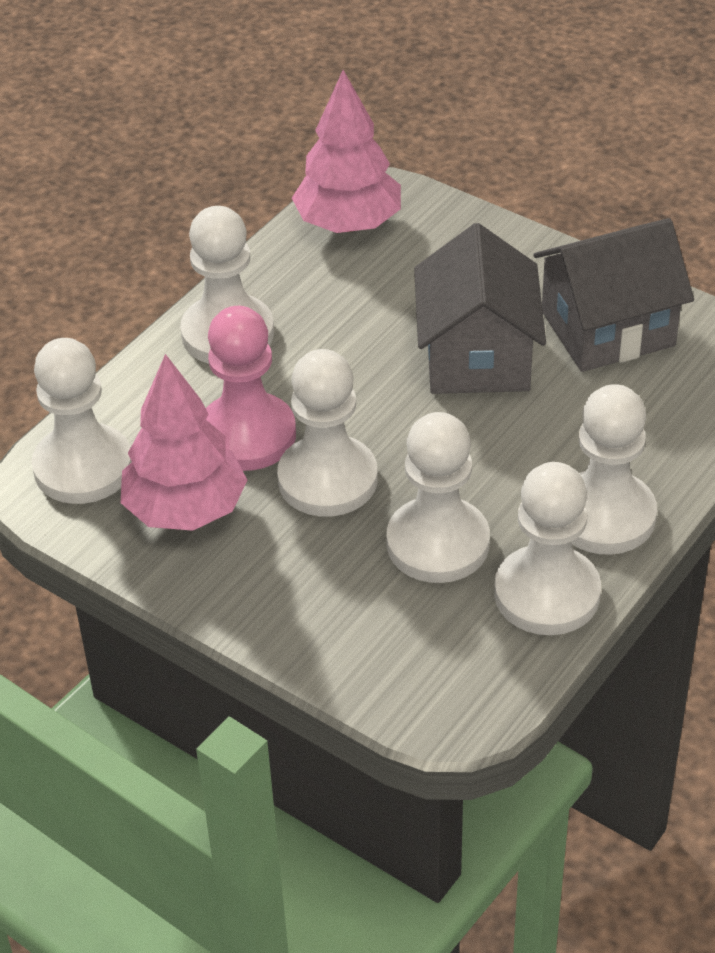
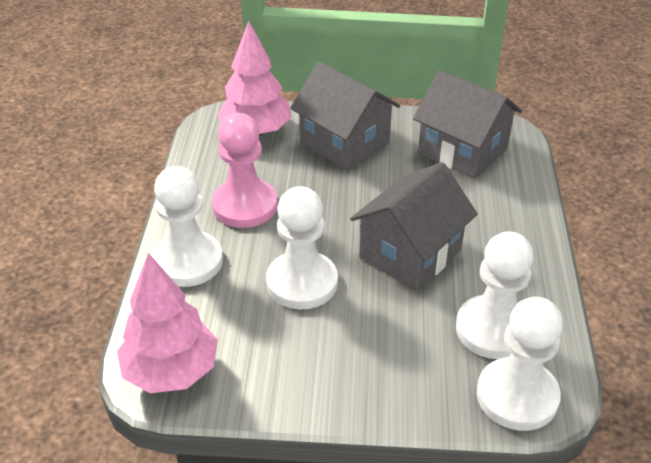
grey house: [414,223,546,394] [533,218,694,372] = 2 -> [290,62,400,171] [350,162,478,291] [413,70,522,179] = 3
white pawn: [32,338,132,504] [180,206,274,364] [277,349,378,517] [386,412,490,583] [494,462,601,635] [572,384,657,555] = 6 -> [152,166,223,287] [266,186,338,310] [456,232,534,359] [477,297,563,431] = 4

